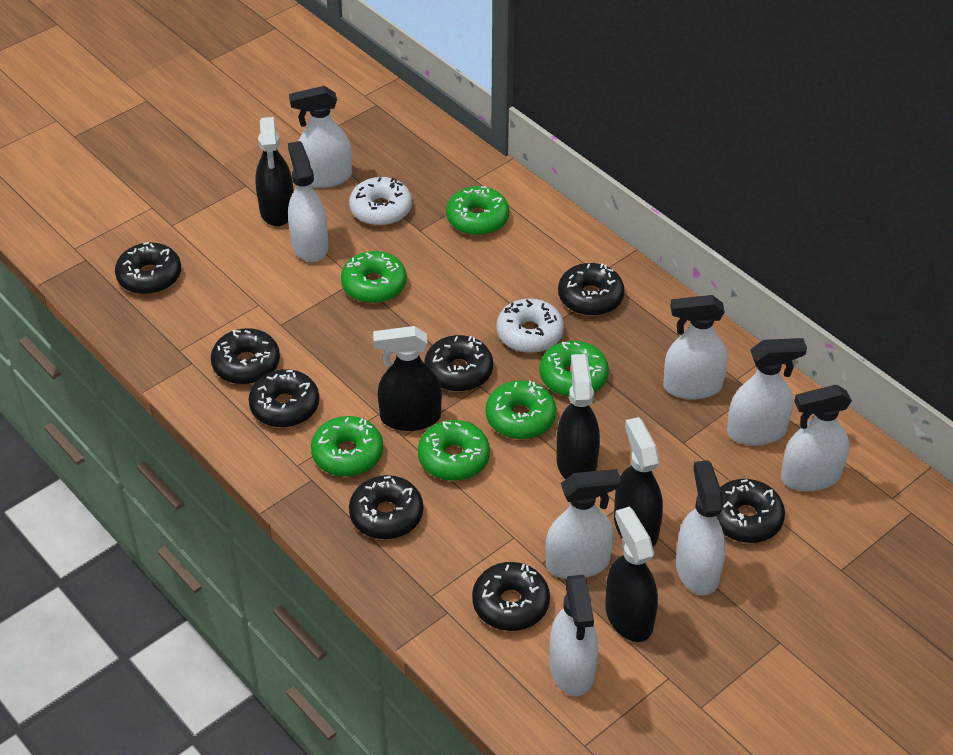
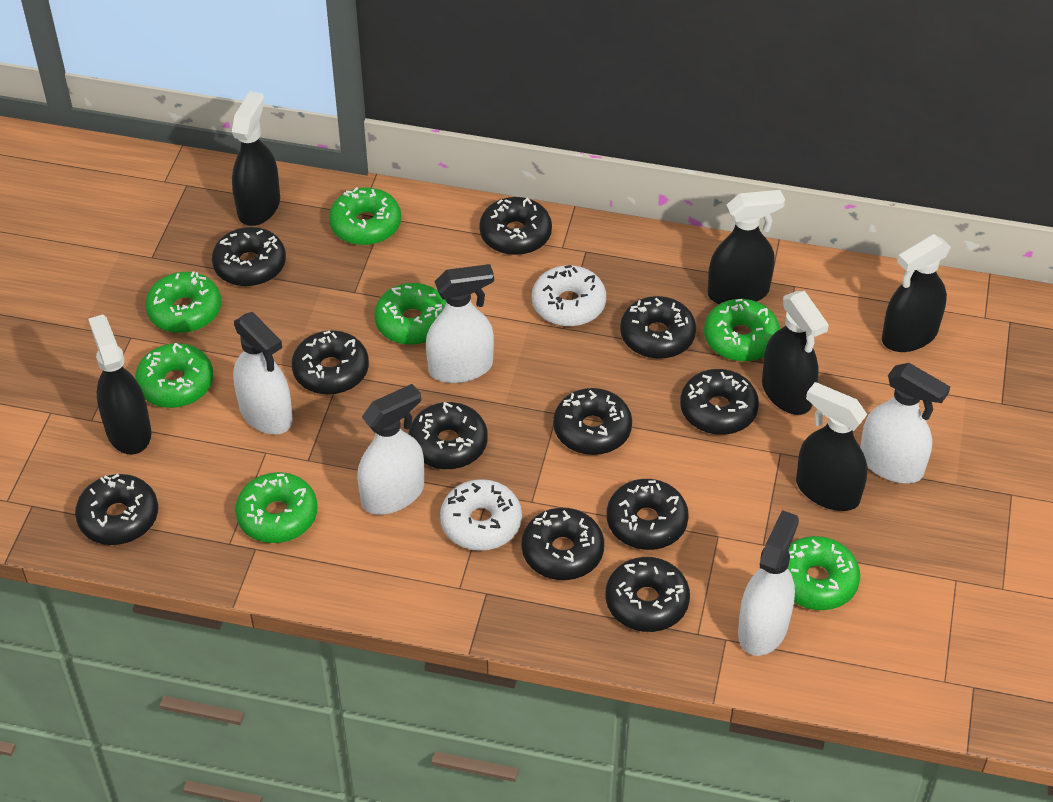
black donut: [115,242,181,294] [211,328,280,384] [248,369,319,428] [349,475,423,539] [424,335,493,391] [472,562,550,631] [558,263,624,316] [716,479,785,543] = 8 -> [75,474,158,545] [212,227,286,287] [292,330,369,395] [409,402,488,469] [479,197,552,255] [522,508,604,580] [553,388,632,455] [606,557,690,632] [607,479,689,550] [620,296,696,359] [680,369,759,435] = 11
black spray bottle: [255,117,294,226] [373,326,442,431] [557,354,600,479] [605,507,658,642] [614,417,663,546] = 5 -> [88,315,151,454] [232,91,280,226] [708,190,785,304] [762,291,829,415] [796,382,867,511] [882,234,951,352] = 6
green donut: [311,416,383,477] [341,251,407,303] [418,420,490,481] [446,186,509,236] [485,381,556,439] [539,341,609,397] = 6 -> [135,343,213,408] [145,271,221,333] [235,472,317,543] [329,187,401,245] [374,283,446,345] [704,299,780,362] [788,536,860,610] = 7
white spray bottle: [288,141,328,262] [289,86,352,188] [546,469,621,579] [550,575,598,696] [663,295,728,400] [676,460,726,595] [727,338,807,446] [781,385,852,491] = 8 -> [233,312,293,434] [357,384,424,515] [426,264,494,383] [738,510,799,656] [860,363,950,483] = 5

